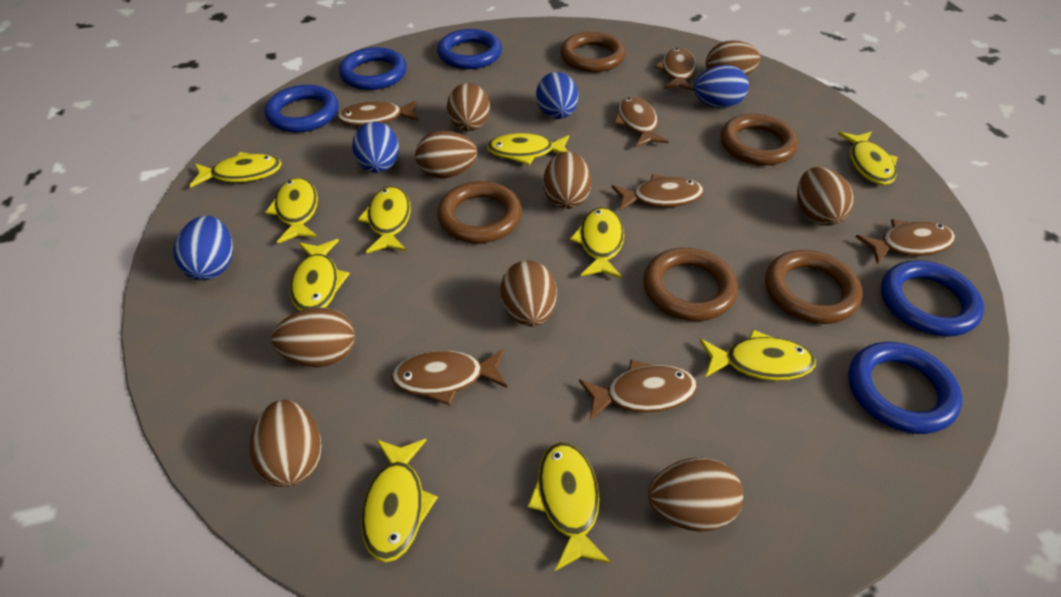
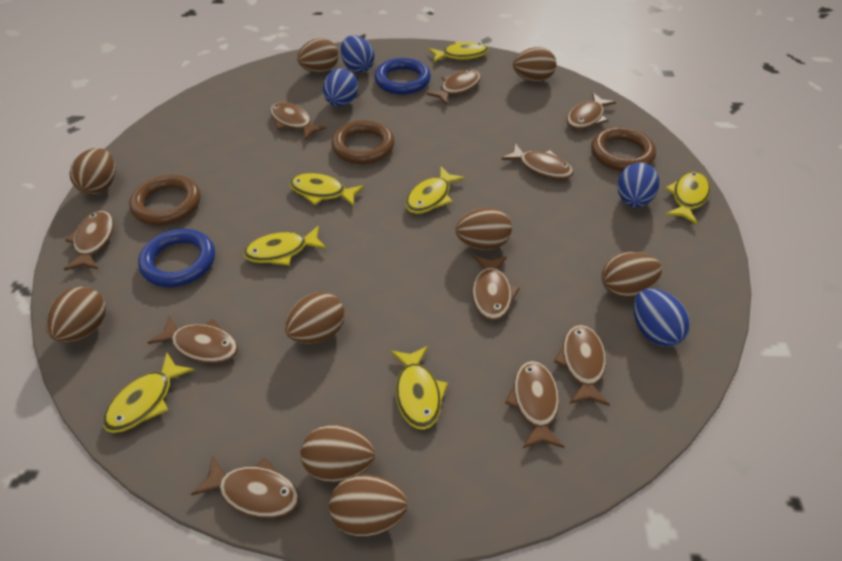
blue ring: [265,85,339,132] [339,47,407,90] [437,29,502,69] [848,342,962,434] [881,261,984,337] = 5 -> [138,229,215,287] [374,58,431,95] = 2
brown fish: [337,100,419,126] [391,349,507,405] [579,360,697,421] [612,174,704,211] [614,96,669,147] [654,48,696,91] [856,219,955,264] = 7 -> [64,211,114,271] [148,316,238,364] [191,456,300,518] [270,102,327,141] [427,70,481,104] [472,256,520,321] [501,143,573,179] [505,361,564,448] [554,325,610,406] [567,93,616,129] = 10
brown ring: [437,181,522,243] [560,32,626,72] [643,248,738,321] [720,114,798,166] [765,250,863,324] = 5 -> [129,174,201,225] [332,120,395,164] [591,127,656,171] = 3
yellow fish: [190,152,282,188] [265,178,318,243] [290,239,350,311] [358,186,411,253] [361,439,438,562] [487,133,569,165] [527,442,611,571] [570,207,624,279] [699,329,816,381] [838,132,898,185] = 10 -> [103,353,194,433] [243,226,326,266] [289,173,364,206] [391,346,448,430] [405,166,465,214] [429,42,489,62] [665,172,710,225] = 7

